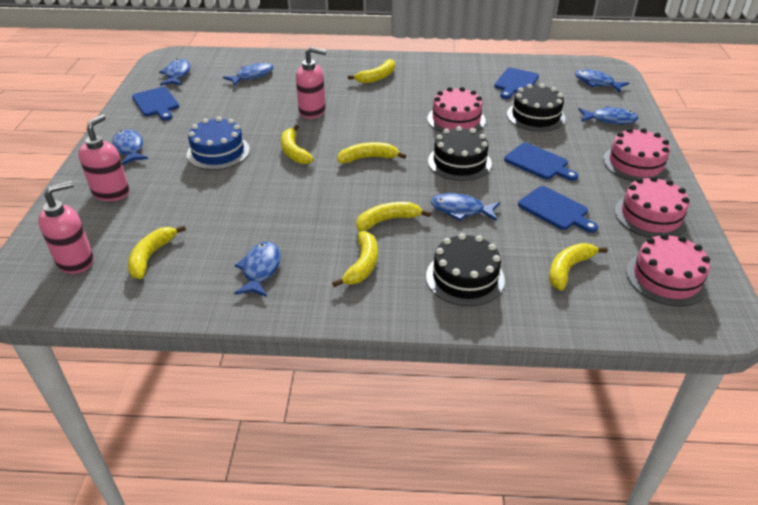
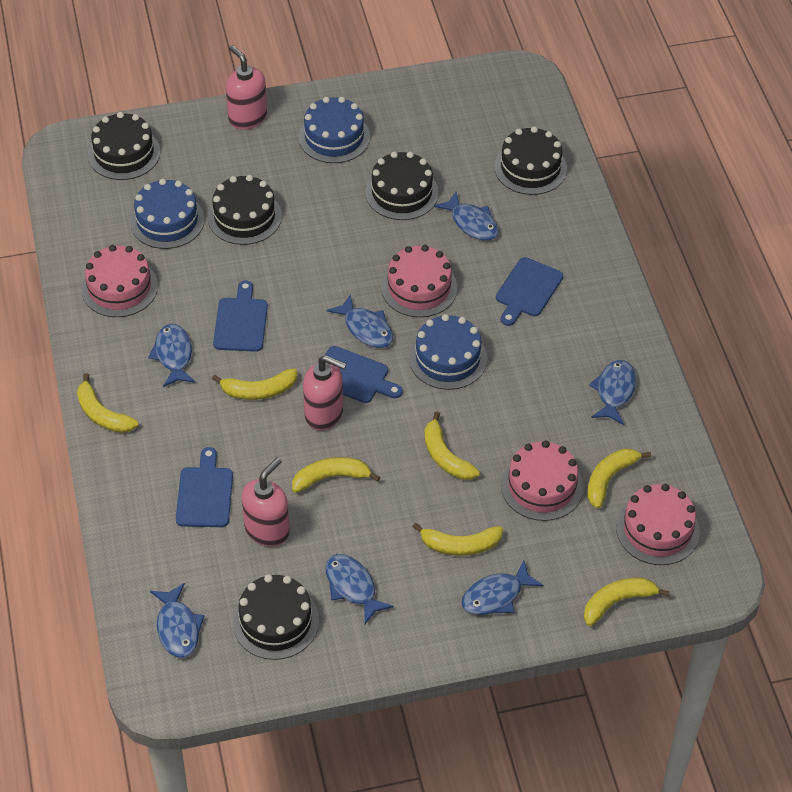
black cake: [426,233,505,306] [428,126,492,181] [507,84,565,132] = 3 -> [88,112,160,180] [208,175,282,245] [233,574,319,660] [365,152,439,220] [494,126,567,195] = 5
blue cake: [187,117,250,170] = 1 -> [130,179,205,249] [299,97,370,163] [409,314,487,390] = 3

